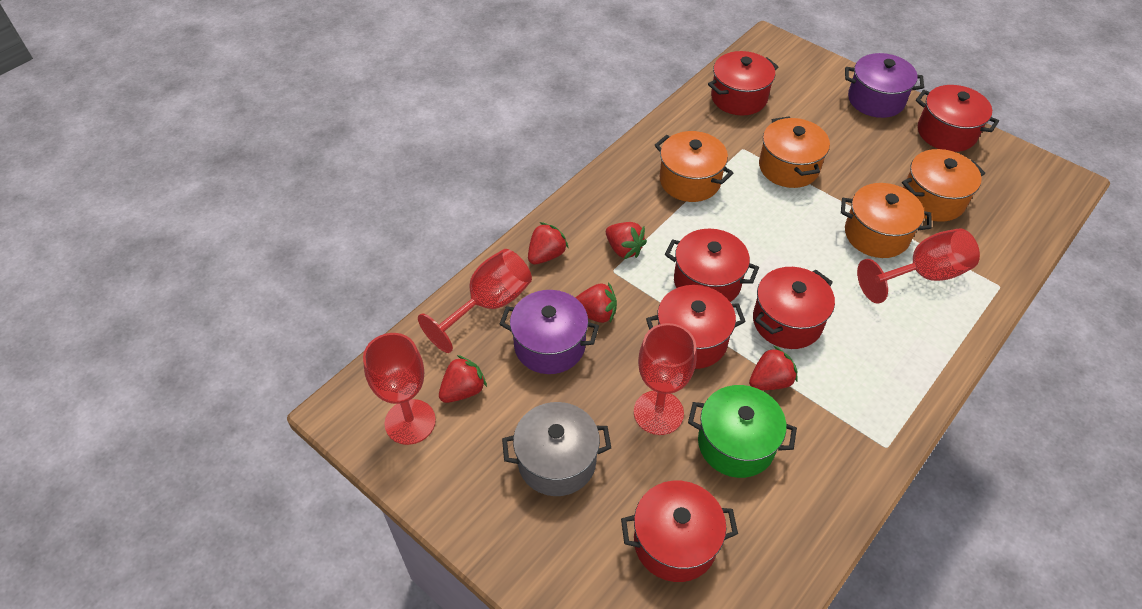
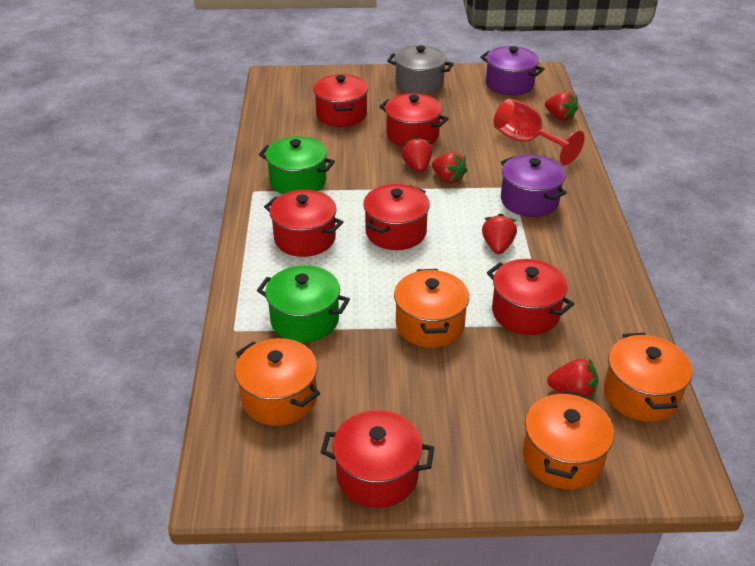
green pot: [688,385,797,478] = 1 -> [257,265,350,343] [259,136,335,194] = 2
red goblet: [363,333,436,445] [418,249,532,353] [634,323,697,435] [857,228,980,304] = 4 -> [494,99,585,165] = 1

